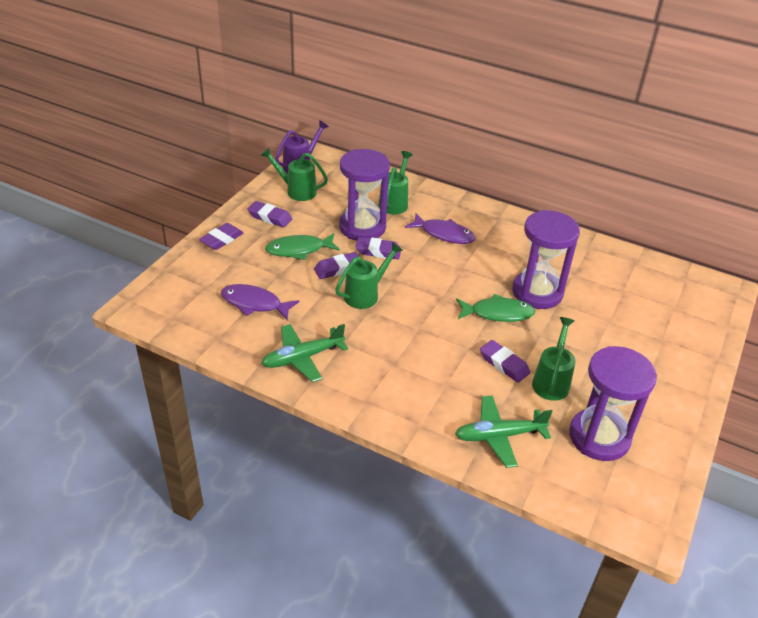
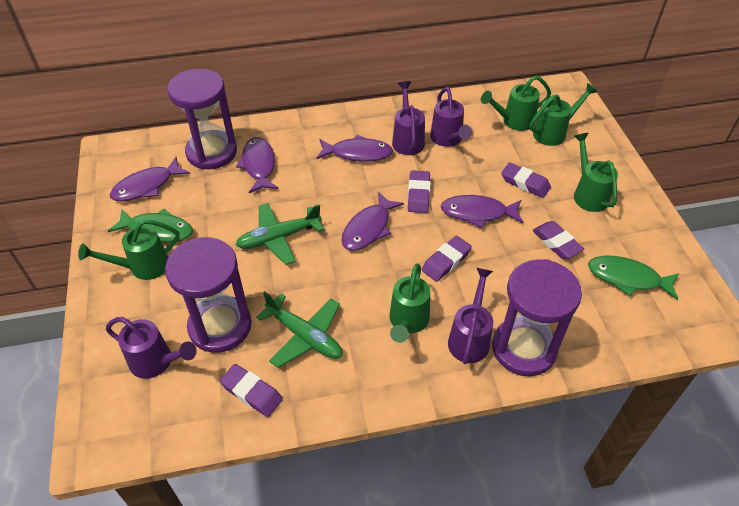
green watering can: [261,148,328,201] [335,242,403,309] [379,151,413,214] [532,317,576,401] = 4 -> [78,219,180,280] [389,263,430,343] [481,75,551,131] [529,83,597,146] [574,133,618,212] = 5
purple fish: [221,284,299,320] [405,214,476,244] = 2 -> [110,157,190,202] [236,137,279,193] [316,135,393,162] [341,192,404,251] [440,195,524,228] = 5
purple watering can: [275,120,329,174] = 1 -> [106,317,196,379] [392,81,425,155] [430,87,472,147] [448,268,493,364] = 4

